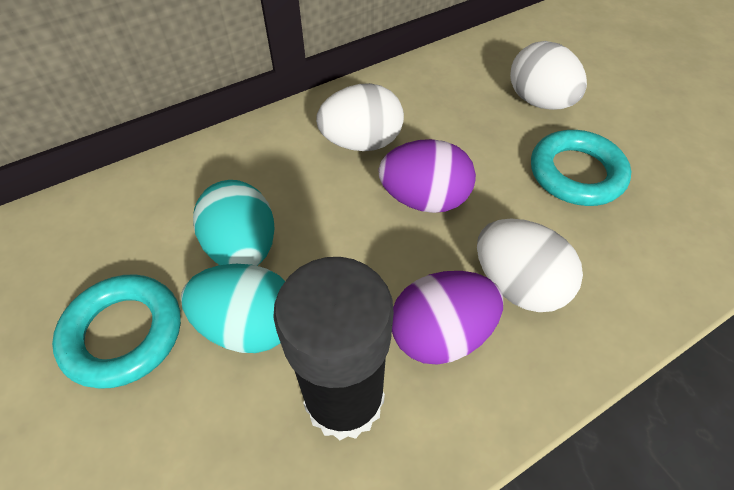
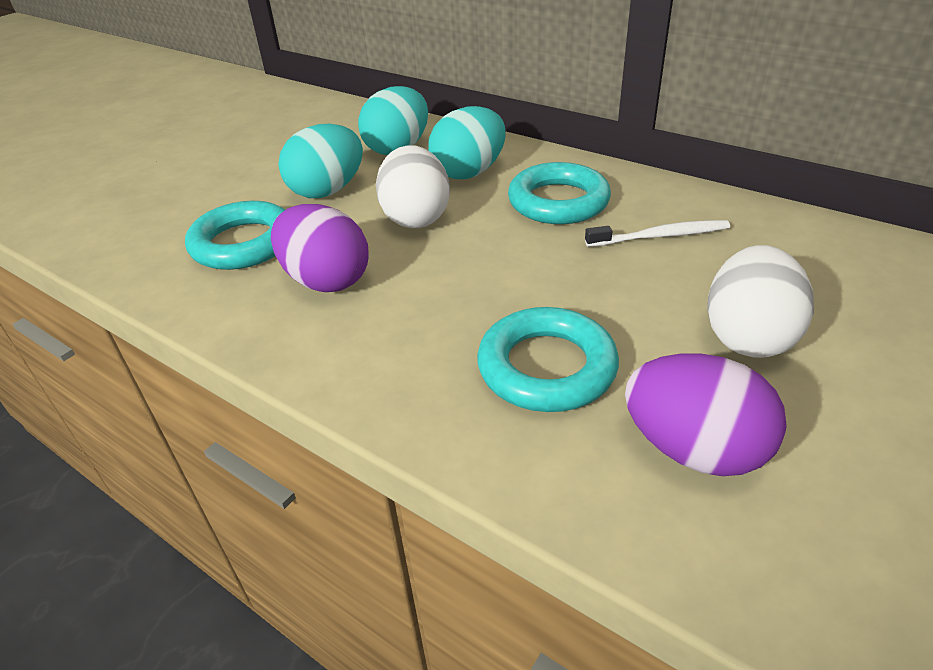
black glue stick: [273,257,394,440] = 1 -> none = 0
turquoise egg: [181,264,285,353] [193,180,275,266] = 2 -> [278,124,363,198] [358,86,428,155] [428,106,506,179] = 3
turquoise ring: [52,274,181,389] [531,130,631,206] = 2 -> [185,201,285,270] [477,307,619,412] [508,162,611,224] = 3
white egg: [316,83,404,151] [477,219,583,312] [510,41,587,110] = 3 -> [376,145,450,228] [707,245,814,358] = 2
white toothbrush: none = 0 -> [585,220,730,247] = 1

